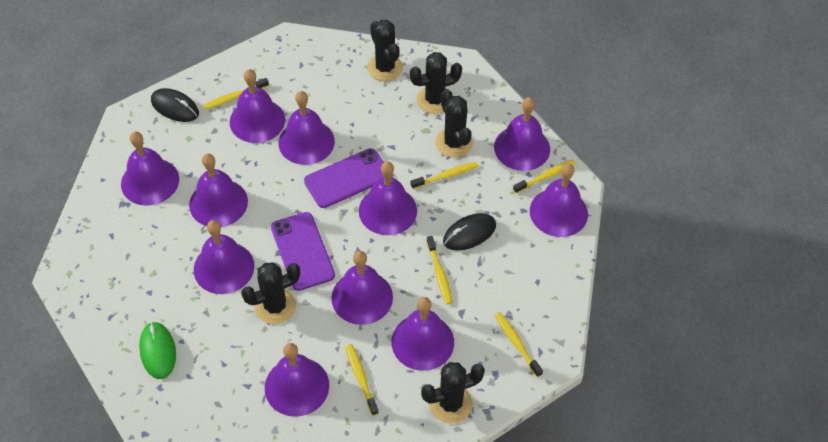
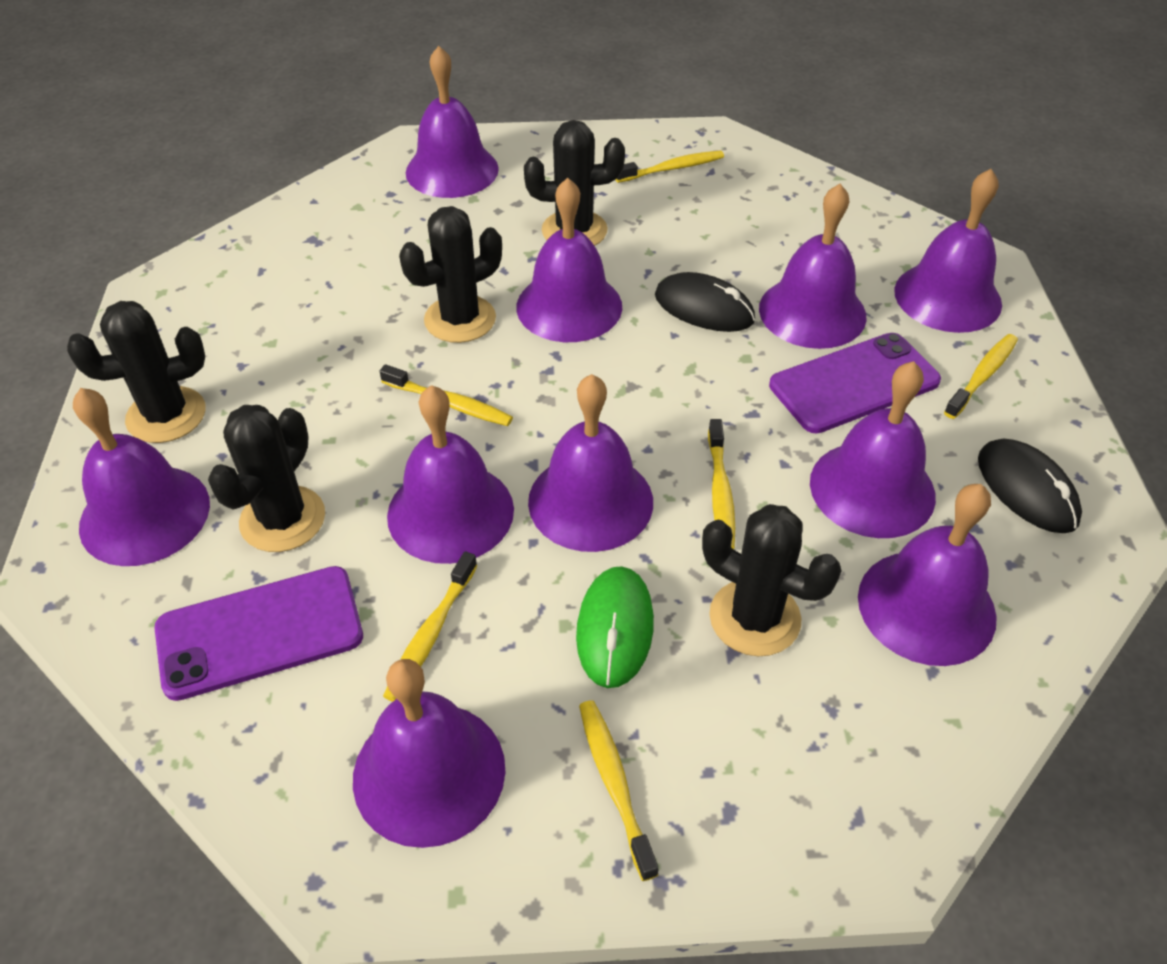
purple bell: [121,131,179,206] [189,154,248,227] [194,220,255,294] [230,69,285,143] [265,343,329,417] [278,91,335,165] [331,251,393,325] [359,162,417,235] [391,297,454,371] [494,97,550,171] [530,163,588,237] = 11 -> [73,388,210,566] [353,659,505,848] [387,385,514,564] [406,46,499,198] [516,178,622,342] [528,374,653,552] [759,184,867,349] [810,361,936,538] [858,484,997,666] [894,169,1002,333] = 10

